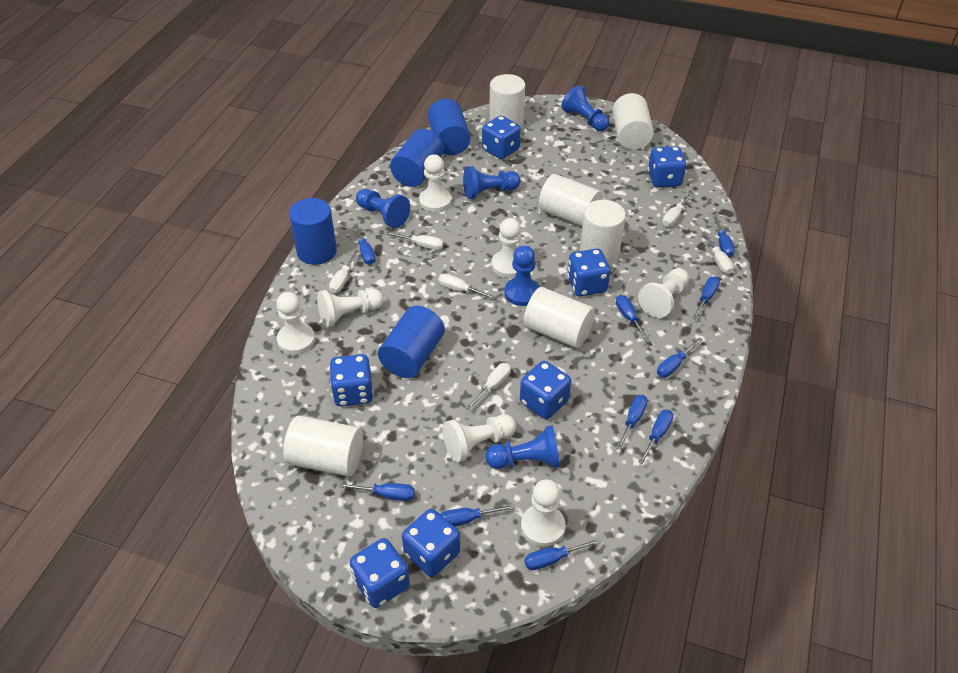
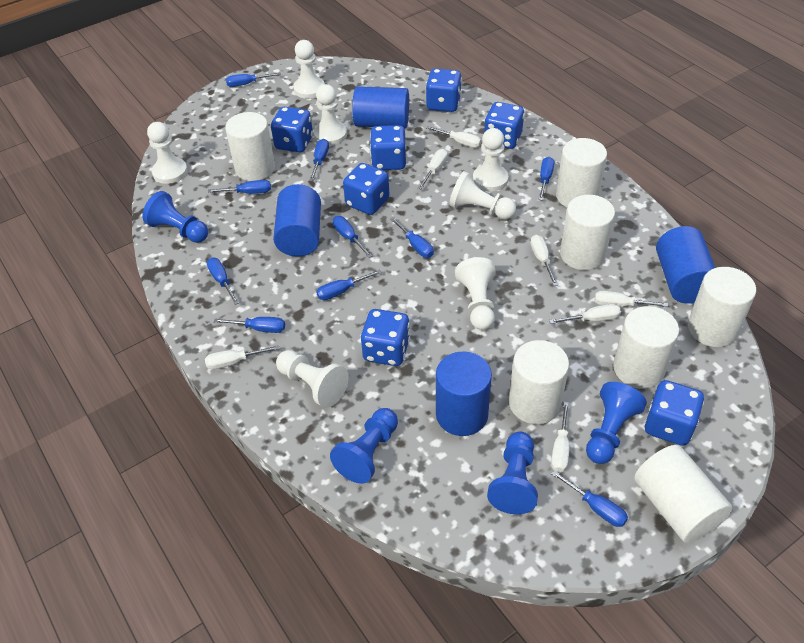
blue pawn: [356,189,410,228] [463,166,521,199] [485,425,561,469] [504,245,540,306] [562,86,610,131] = 5 -> [142,191,208,243] [330,408,398,484] [487,432,538,514] [586,382,647,464] = 4
white cylinder: [283,416,363,477] [489,74,525,128] [524,287,595,348] [539,174,602,226] [580,200,626,265] [612,93,654,150] = 6 -> [225,112,275,181] [509,340,569,424] [556,138,607,207] [560,195,615,270] [613,306,679,389] [634,445,732,543] [688,267,756,347] = 7
white screwdriver: [329,250,359,293] [386,232,444,250] [438,274,496,300] [466,363,511,410] [662,192,693,226] [702,231,734,274] = 6 -> [205,345,280,369] [418,149,448,189] [426,126,482,148] [530,235,558,286] [549,304,621,324] [551,402,569,473] [595,291,668,307] = 7

